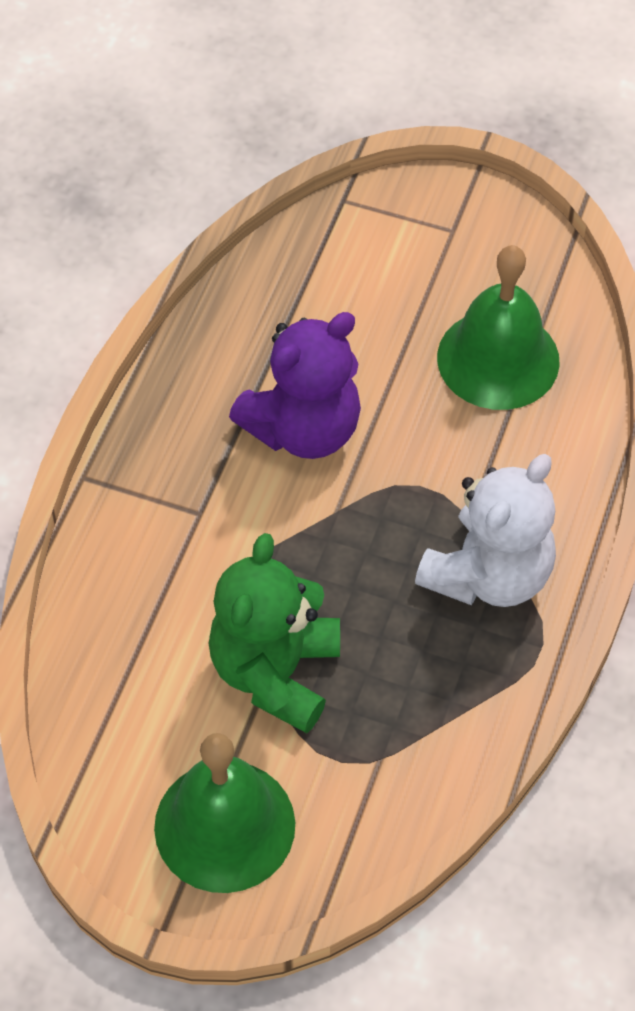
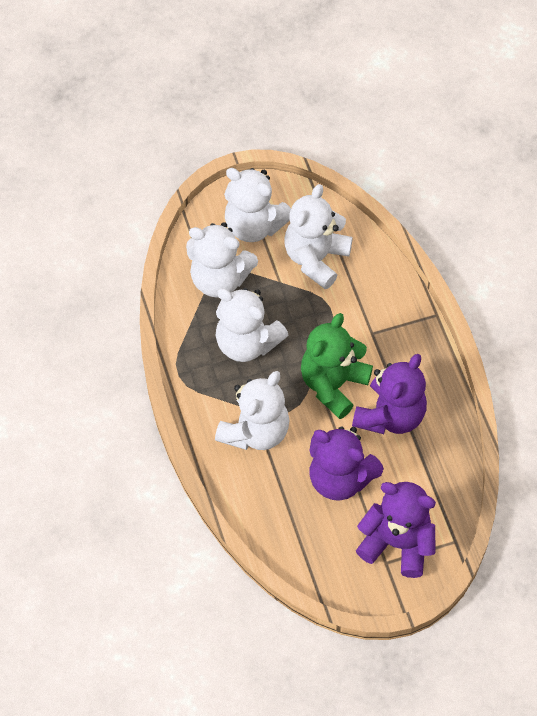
green bell: [154,733,295,893] [437,245,560,410] = 2 -> none = 0
purple teddy bear: [229,312,361,459] = 1 -> [309,426,384,501] [352,354,427,434] [356,482,436,578] = 3
white teddy bear: [415,454,556,607] = 1 -> [186,222,258,297] [215,371,290,450] [216,288,289,362] [224,168,291,242] [284,184,353,289] = 5

